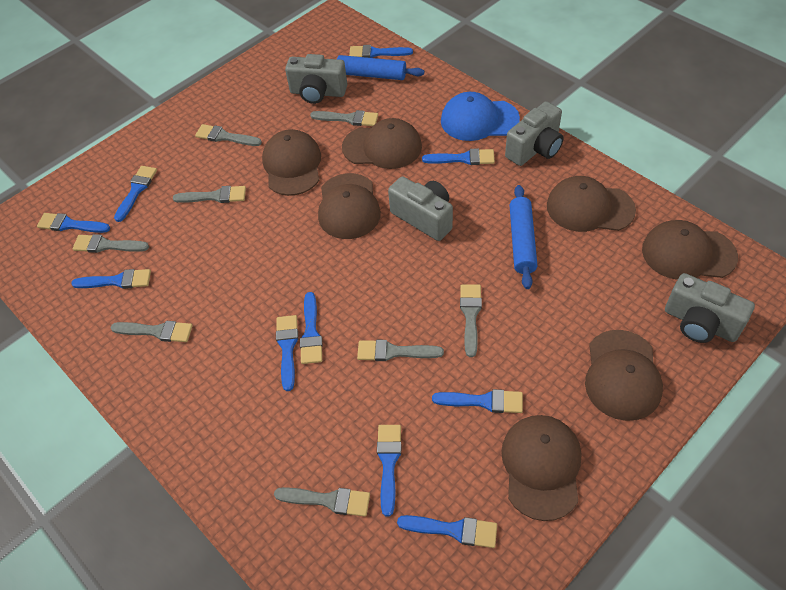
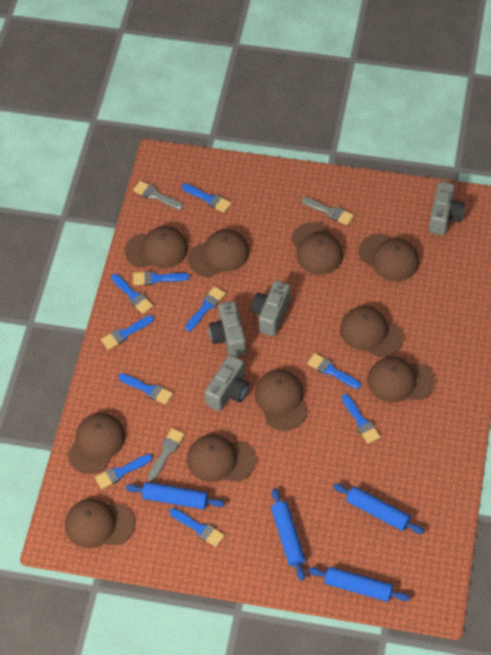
blue cap: [441,92,520,141] = 1 -> none = 0
blue rolling pin: [337,55,424,80] [509,185,537,289] = 2 -> [126,482,225,510] [271,488,306,581] [308,567,410,602] [333,484,424,534] = 4
brown cap: [262,129,321,196] [318,173,381,239] [342,118,422,169] [501,415,581,521] [547,176,636,232] [585,330,663,421] [642,220,738,280] = 7 -> [65,499,135,548] [67,413,125,474] [125,226,188,268] [187,434,255,482] [188,229,250,277] [254,370,307,431] [291,222,343,275] [340,306,403,358] [358,233,419,281] [367,357,435,403] = 10
grey brush: [73,234,149,253] [111,321,193,342] [173,186,246,203] [195,124,262,146] [274,487,370,516] [310,110,378,126] [357,340,444,361] [460,284,482,357] = 8 -> [133,181,183,210] [148,428,185,481] [302,197,354,225] = 3

